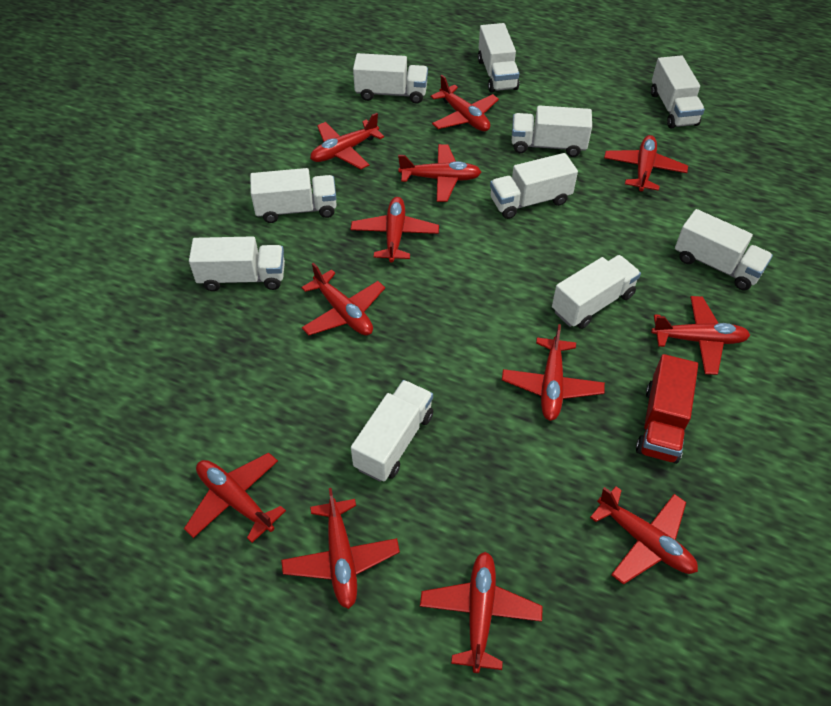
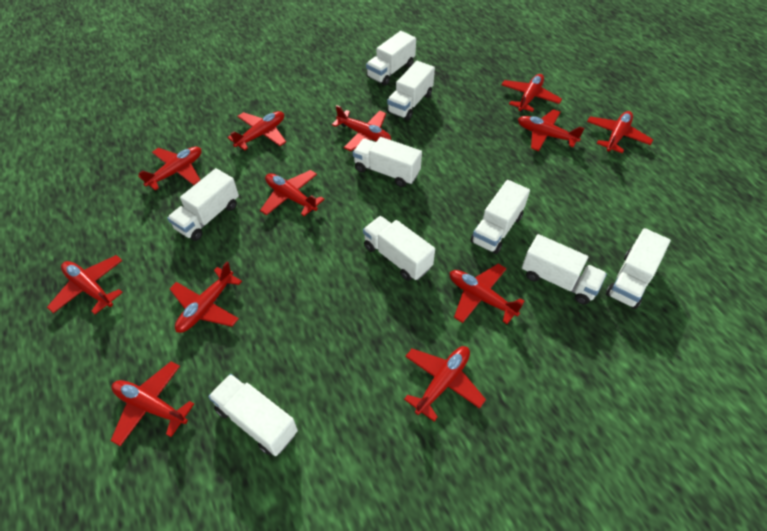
red truck: [636,354,698,464] = 1 -> none = 0
white truck: [189,236,285,291] [250,168,337,223] [351,380,433,482] [353,53,428,104] [478,23,519,93] [490,153,578,219] [512,105,592,157] [552,255,641,329] [651,55,705,128] [675,209,773,290] = 10 -> [167,168,239,241] [208,374,298,456] [353,137,422,187] [363,216,435,281] [366,31,416,86] [387,61,435,120] [471,180,530,254] [522,234,607,305] [606,228,671,309] = 9

